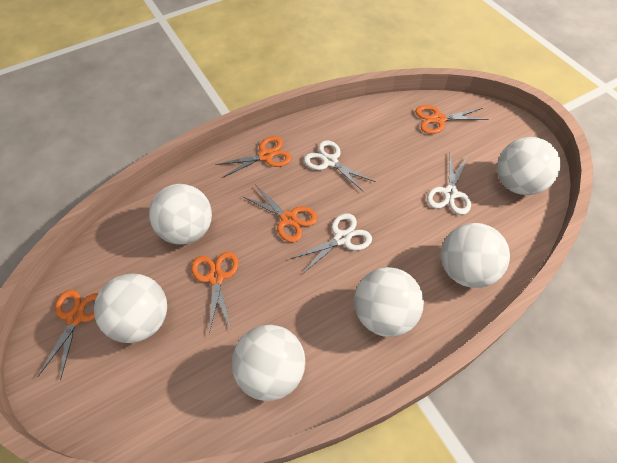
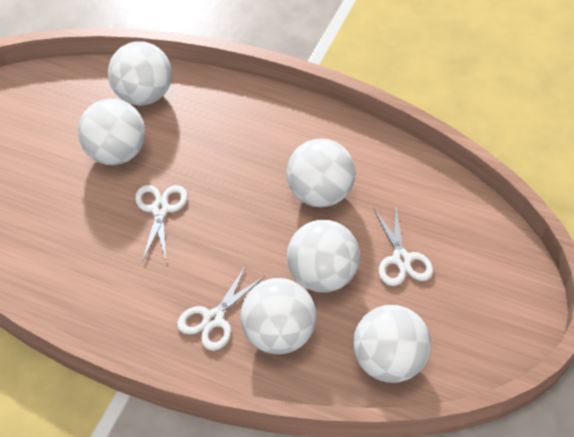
orange scissors: [38,290,98,380] [191,252,239,334] [215,136,292,178] [242,185,318,242] [415,105,488,134] = 5 -> none = 0

